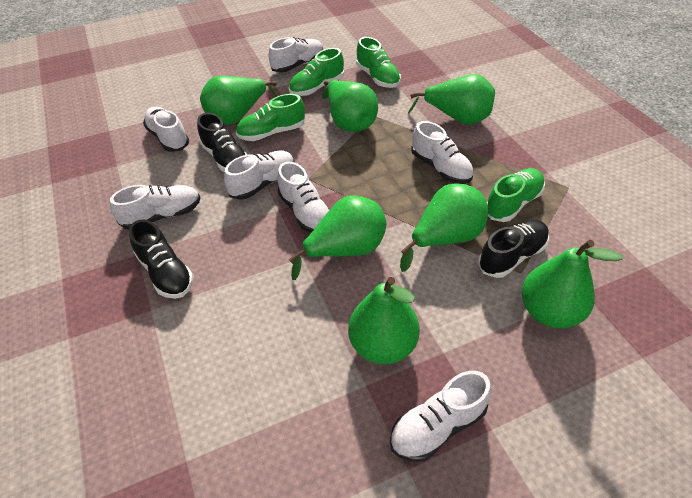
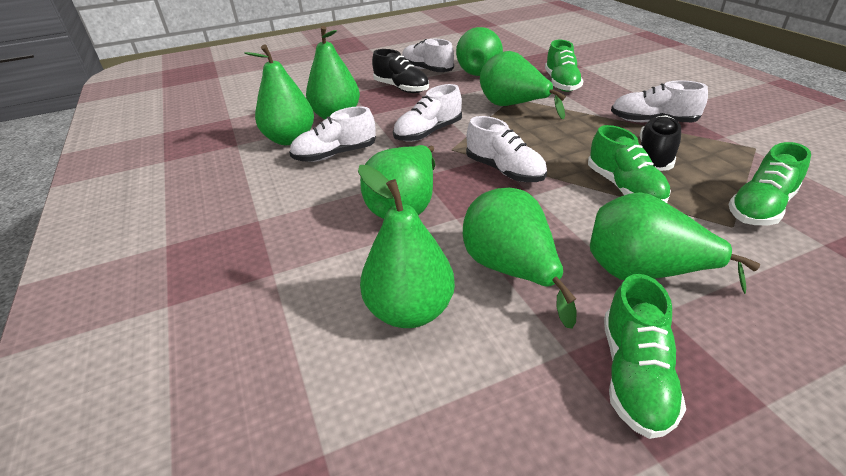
black shoe: [129,220,194,299] [197,113,248,172] [478,220,549,278] = 3 -> [372,49,429,93] [639,115,681,171] = 2
green pear: [200,76,277,125] [289,196,386,280] [322,80,378,132] [348,277,420,365] [400,183,488,272] [408,74,495,125] [522,240,623,328] = 7 -> [244,45,314,145] [306,26,360,119] [358,165,455,328] [360,145,436,219] [456,27,503,76] [463,188,577,329] [480,51,566,119] [590,192,760,294] = 8
white shoe: [110,185,200,229] [143,107,189,152] [224,150,295,200] [269,37,323,73] [277,162,330,233] [390,371,491,462] [411,121,474,184] = 7 -> [289,106,376,162] [393,84,462,142] [402,39,454,72] [466,116,547,182] [611,80,708,122] = 5

